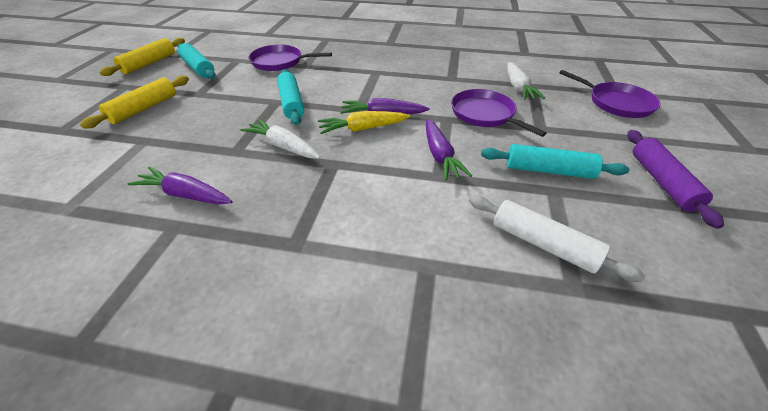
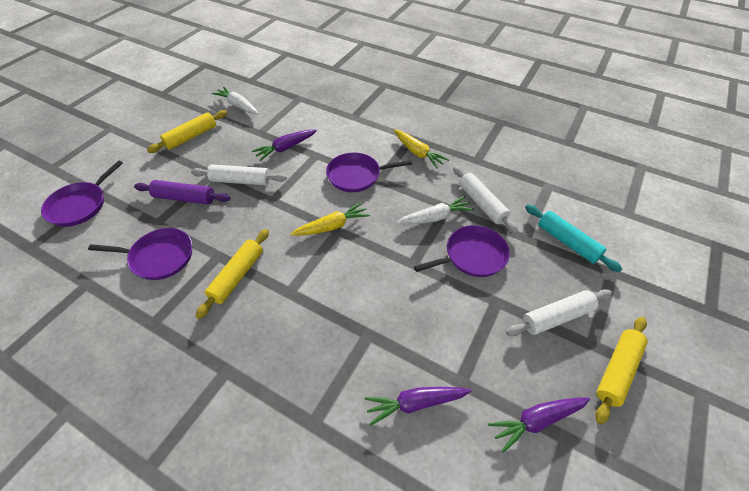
purple pan: [249,44,332,71] [451,89,547,137] [559,70,661,118] = 3 -> [41,160,123,227] [88,228,192,280] [326,152,412,192] [414,225,510,277] = 4
turquoise rolling pin: [178,43,216,79] [277,69,304,125] [481,144,630,179] = 3 -> [525,204,622,272] = 1
white rolling pin: [469,196,645,282] = 1 -> [191,165,287,185] [453,166,519,234] [506,289,612,336] = 3
yellow carrot: [318,111,410,134] = 1 -> [291,202,370,236] [394,129,449,169] = 2
yellow rolling pin: [80,76,189,129] [100,38,185,76] = 2 -> [147,110,227,153] [195,229,269,319] [595,317,648,424] = 3

